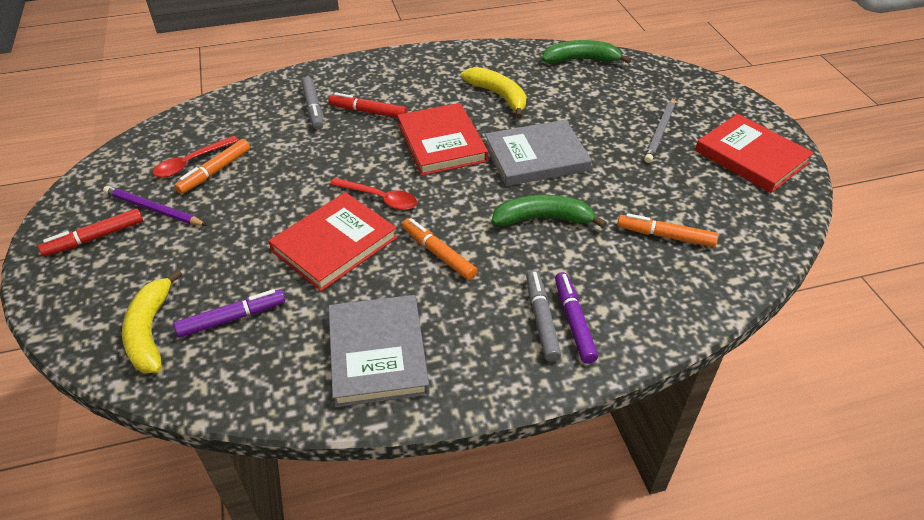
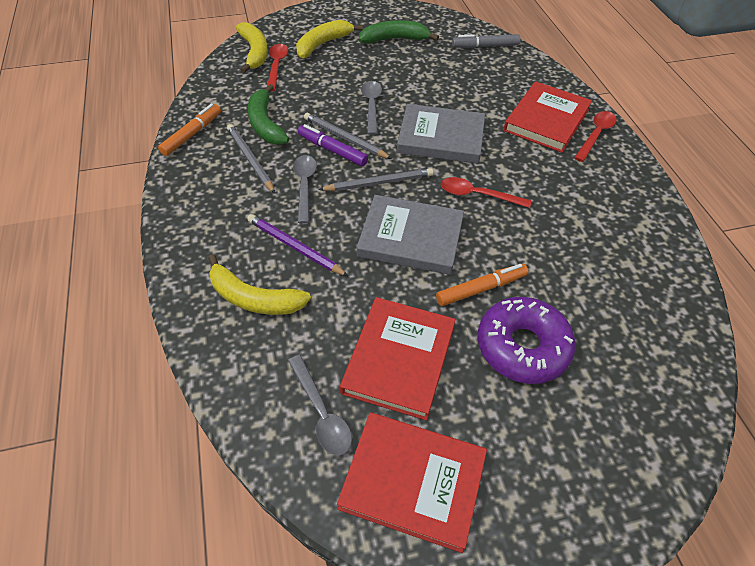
grey marker: [302,77,323,130] [526,270,561,362] = 2 -> [452,34,520,48] = 1
grey pencil: [644,98,675,163] = 1 -> [227,124,275,194] [304,112,392,159] [318,168,433,191] = 3
grey spoon: none = 0 -> [288,355,352,456] [293,155,317,224] [361,81,382,135] = 3
orange marker: [174,139,250,194] [402,218,478,280] [617,213,718,247] = 3 -> [158,104,221,156] [436,264,528,306] = 2
purple donut: none = 0 -> [478,297,575,384] = 1
purple marker: [174,289,285,337] [555,272,598,364] = 2 -> [298,124,368,166] = 1
red marker: [38,208,143,256] [329,92,407,118] = 2 -> none = 0
red spoon: [153,136,239,178] [330,178,417,210] = 2 -> [267,44,288,91] [441,177,531,208] [574,111,617,162] = 3
yellow banana: [122,269,182,373] [461,67,526,119] = 2 -> [208,254,311,315] [236,22,268,73] [296,20,363,58] = 3

